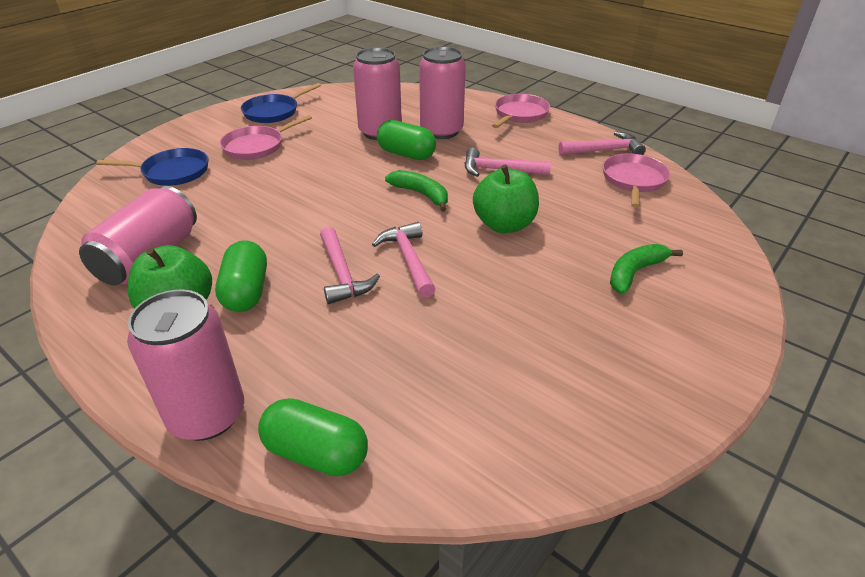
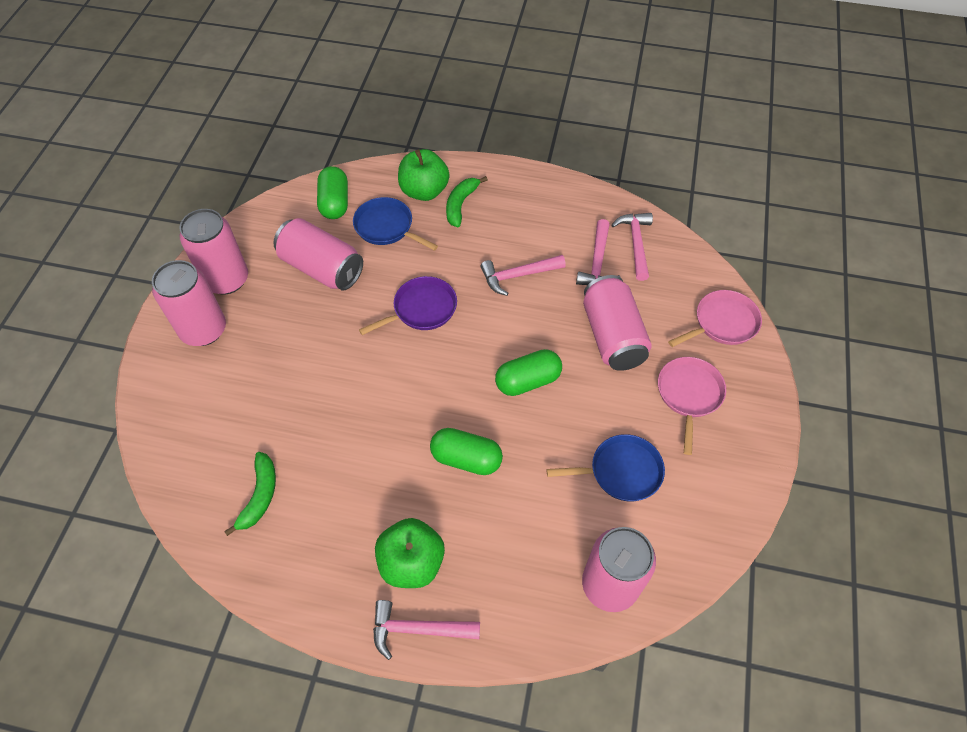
pink can: [79,186,197,285] [127,290,244,441] [353,47,402,140] [419,47,466,139] = 4 -> [152,260,226,346] [180,209,248,295] [273,218,363,291] [582,527,656,612] [583,275,652,371] = 5
pink pan: [220,115,312,160] [492,94,550,128] [603,153,670,208] = 3 -> [658,357,726,455] [668,290,762,347] = 2
purple pan: none = 0 -> [359,276,457,335] = 1

